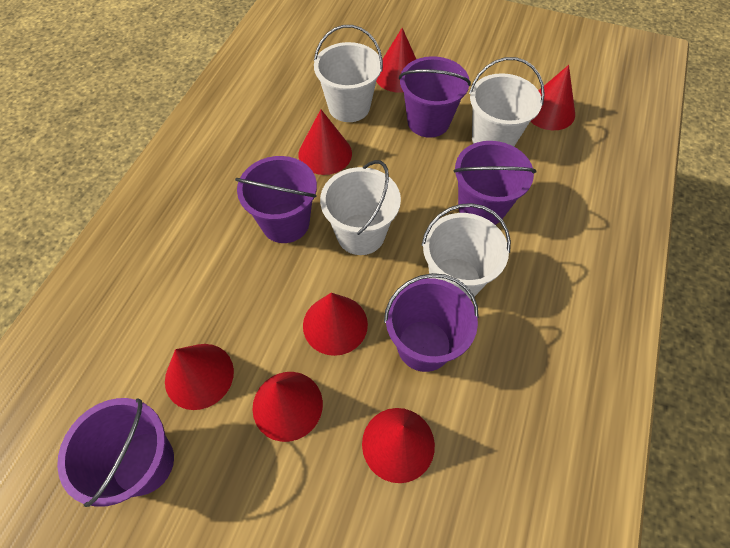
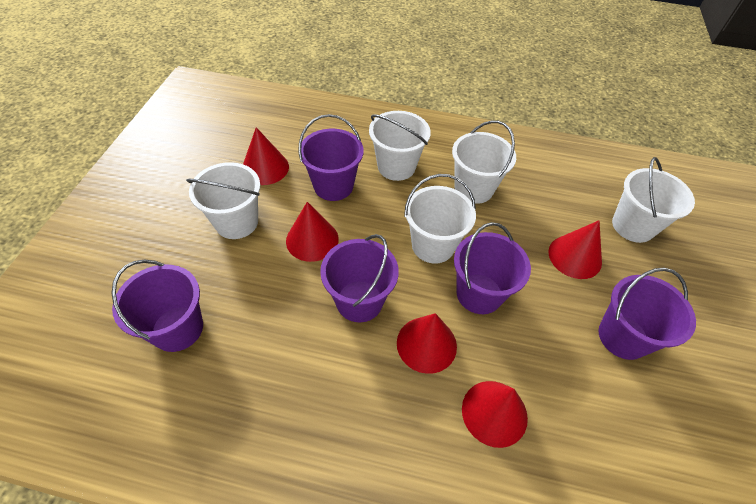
red cone: [165,344,234,410] [252,372,323,442] [298,109,352,175] [303,293,368,356] [362,408,435,483] [376,28,416,93] [530,65,575,130] = 7 -> [243,127,289,185] [286,202,339,262] [397,313,457,374] [462,381,528,448] [548,220,602,279] = 5
white bucket: [314,25,383,122] [320,160,401,255] [422,203,511,300] [469,57,545,146] = 4 -> [186,162,260,239] [369,111,431,181] [404,174,476,264] [452,121,516,204] [612,157,695,243] = 5

